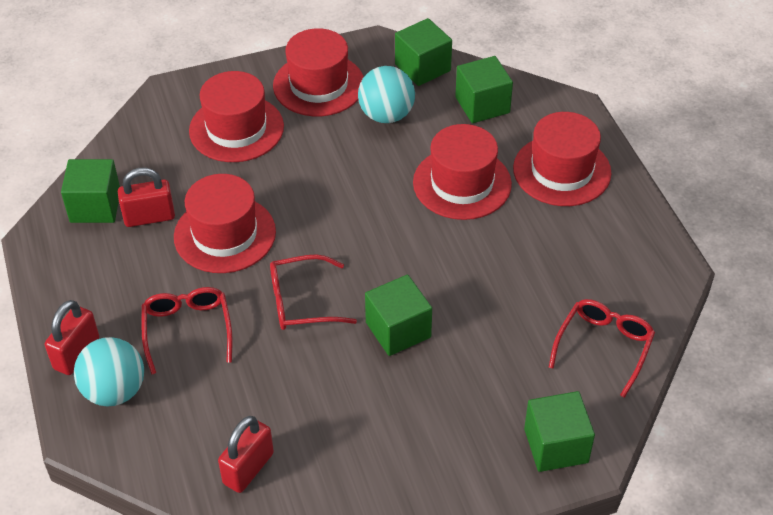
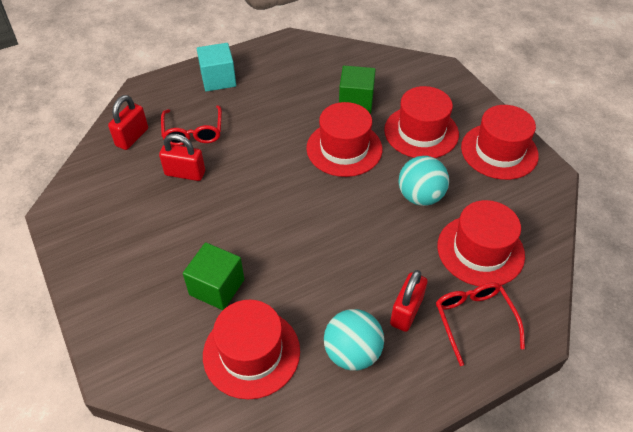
green cube: [61,159,120,223] [365,275,432,356] [395,18,452,86] [455,56,513,123] [524,391,595,472] = 5 -> [183,242,244,310] [339,66,376,114] = 2
red glasses: [142,287,233,375] [270,254,357,330] [548,299,655,398] = 3 -> [161,105,222,146] [436,283,525,366] = 2
turquoise cube: none = 0 -> [197,43,236,92] = 1

